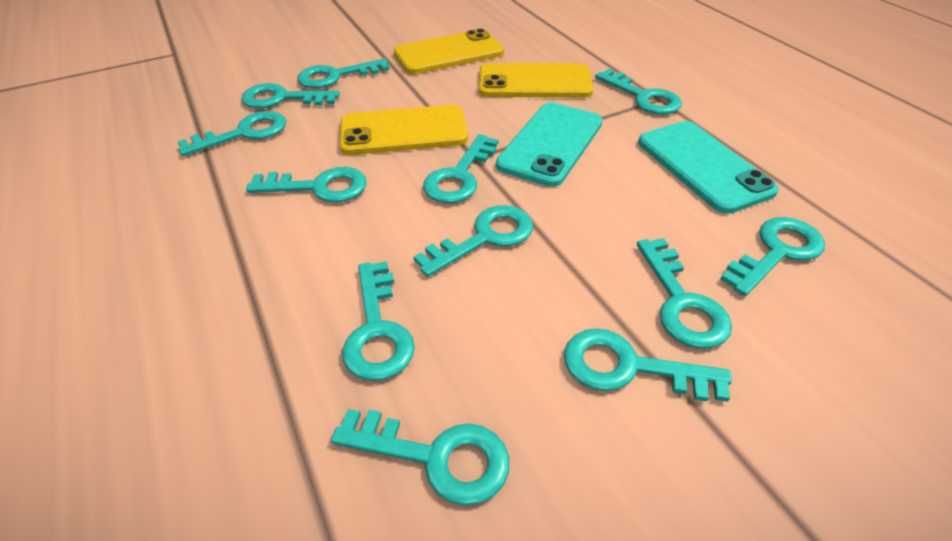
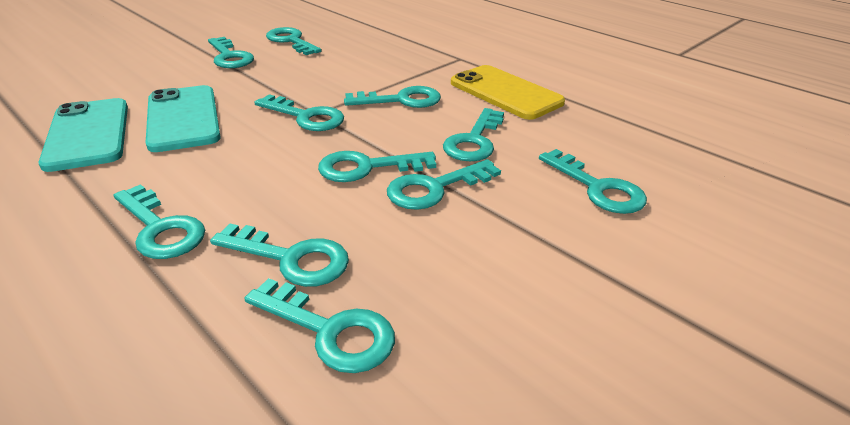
turquoise key: [178,111,286,156] [241,83,340,108] [246,167,367,202] [297,58,389,88] [331,409,509,506] [342,261,415,381] [413,205,533,277] [423,134,498,203] [564,328,732,402] [595,69,682,115] [637,238,732,349] [720,217,825,296] = 12 -> [114,184,205,259] [208,37,254,68] [210,223,349,287] [244,278,395,373] [254,94,344,131] [266,27,321,55] [318,151,436,182] [344,86,441,108] [387,159,501,210] [443,108,504,161] [539,149,647,214] = 11
yellow phone: [339,105,468,155] [394,29,504,74] [479,63,593,98] = 3 -> [451,65,565,120] = 1

